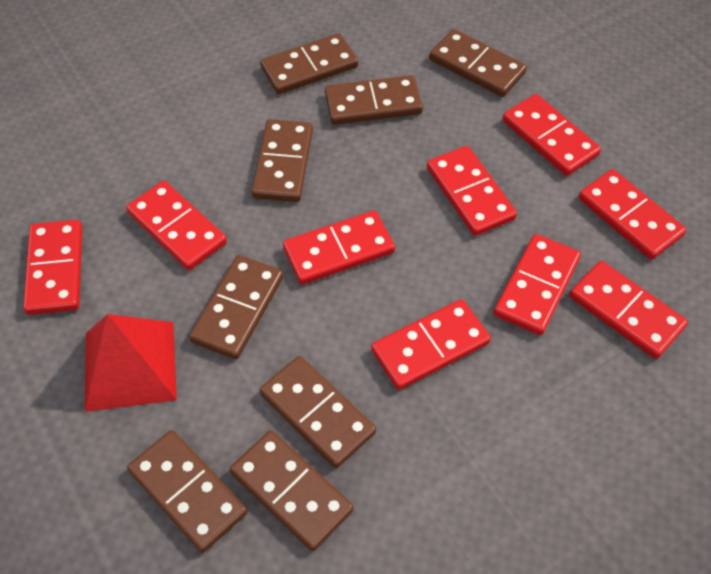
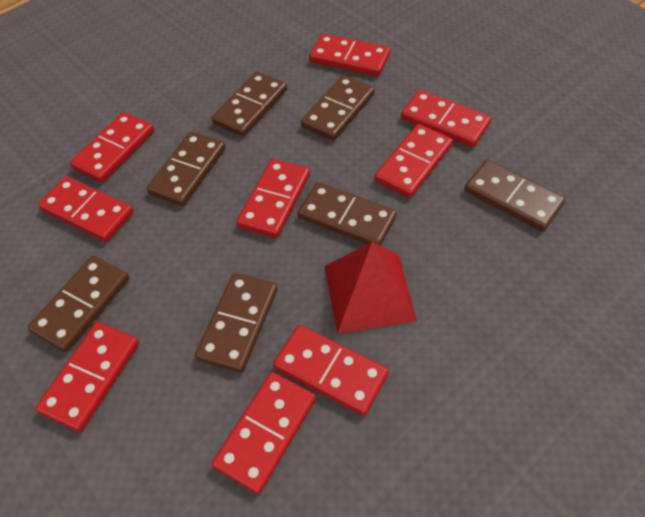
brown domino: [127,430,247,553] [189,255,283,359] [230,430,354,551] [251,119,313,202] [260,33,358,94] [260,356,376,468] [325,75,423,125] [429,29,527,97] = 8 -> [27,256,129,352] [146,132,225,206] [195,273,278,373] [212,72,287,137] [298,182,397,246] [301,75,375,141] [465,160,565,231] = 7

